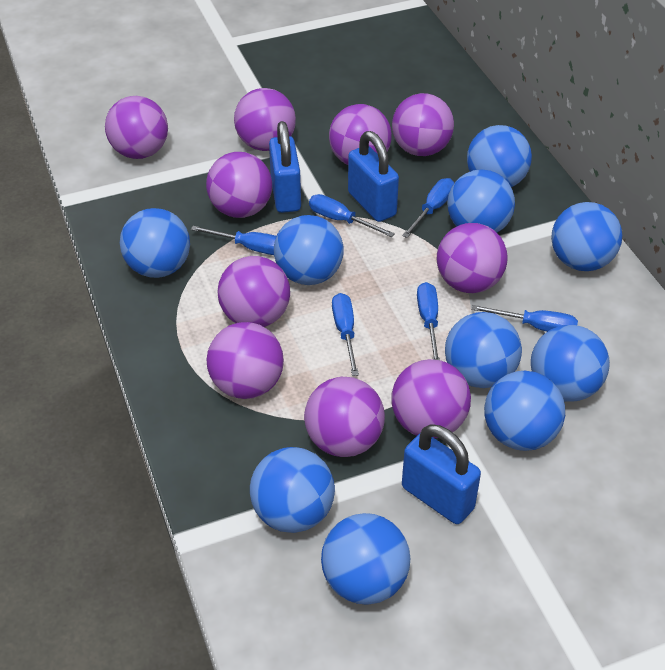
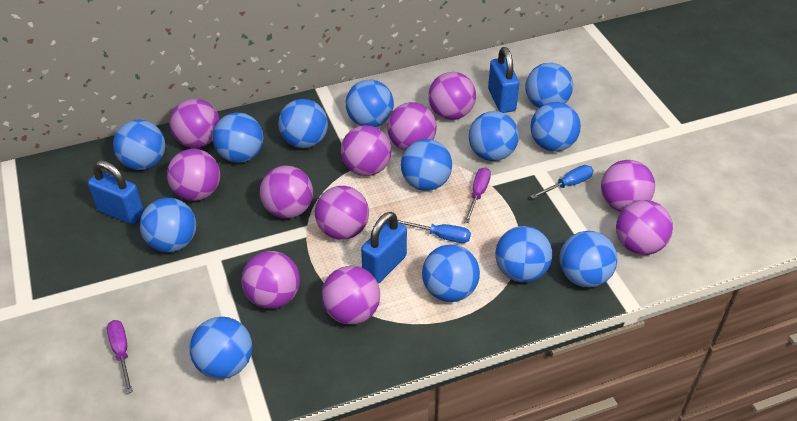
blue ball: [120,208,190,278] [250,447,335,533] [274,215,344,285] [321,513,410,605] [445,312,522,388] [447,169,515,233] [467,125,532,187] [484,371,565,451] [531,325,610,402] [551,202,622,271] = 10 -> [113,119,165,170] [140,198,196,252] [189,317,252,379] [213,113,263,163] [278,99,328,148] [346,80,394,127] [401,139,452,191] [422,244,480,302] [469,111,519,161] [495,226,552,282] [525,63,573,108] [531,102,581,152] [559,231,617,287] = 13
blue screwdriver: [191,226,276,255] [309,194,395,237] [332,293,359,376] [402,178,454,238] [417,282,440,360] [471,305,578,332] = 6 -> [398,220,471,243] [530,165,594,199] = 2
purple ball: [105,96,168,159] [206,152,272,218] [207,322,284,399] [217,256,290,327] [234,88,296,151] [304,377,385,457] [329,104,392,165] [391,359,471,438] [392,93,454,156] [437,223,508,293] = 10 -> [167,149,220,201] [170,99,220,148] [241,251,300,309] [260,166,313,219] [315,186,369,240] [322,266,380,325] [341,125,392,176] [387,102,437,151] [428,72,476,120] [601,160,655,211] [616,200,673,255] = 11
purple screwdriver: none = 0 -> [107,320,133,394] [464,167,491,223] = 2

